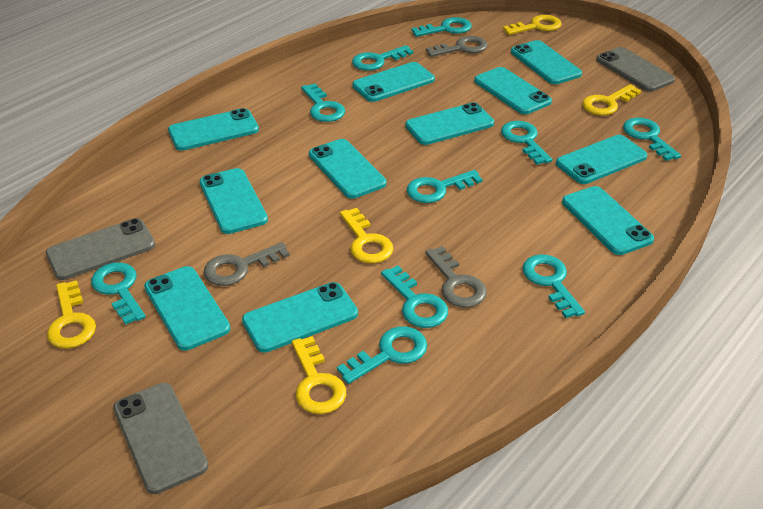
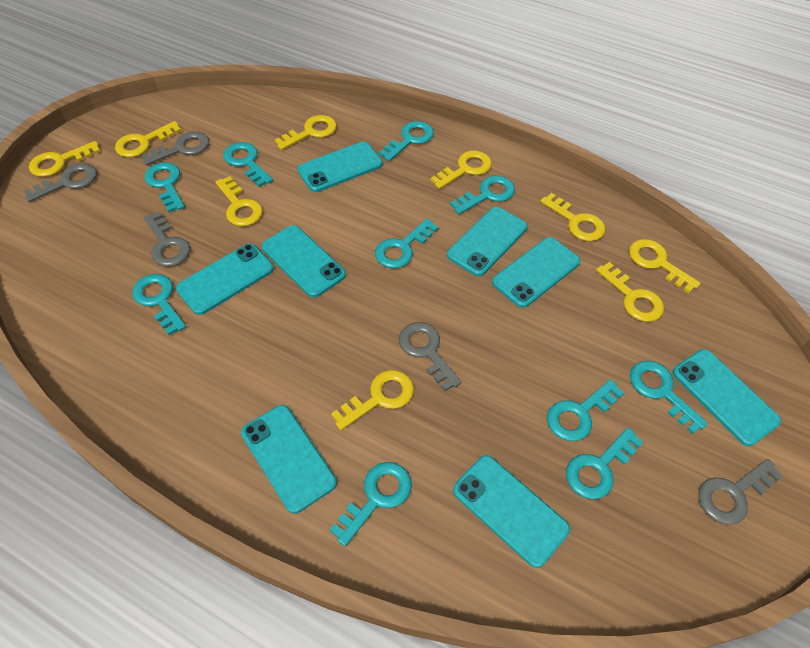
grey key: [204,242,290,286] [425,246,487,308] [426,36,488,57] = 3 -> [24,163,97,202] [141,131,209,165] [144,212,190,267] [399,322,462,391] [698,459,783,525] = 5
grey phone: [46,218,155,280] [113,383,208,494] [596,47,675,92] = 3 -> none = 0
turquoise phone: [144,266,230,351] [168,108,259,151] [199,168,268,234] [242,282,358,352] [309,139,386,199] [352,62,435,102] [405,102,494,145] [474,67,552,114] [511,40,582,84] [556,135,647,184] [562,186,654,255] = 11 -> [176,243,274,315] [241,405,337,514] [262,225,346,298] [297,142,383,192] [447,207,527,276] [453,455,570,568] [492,237,580,308] [673,349,781,446] = 8
yellow key: [47,280,96,349] [292,336,346,414] [340,208,393,263] [503,15,562,35] [582,84,641,115] = 5 -> [29,141,101,177] [115,121,182,157] [216,176,263,226] [274,115,337,150] [331,370,414,430] [430,151,492,189] [540,193,605,241] [596,262,664,322] [629,239,701,293] = 9

